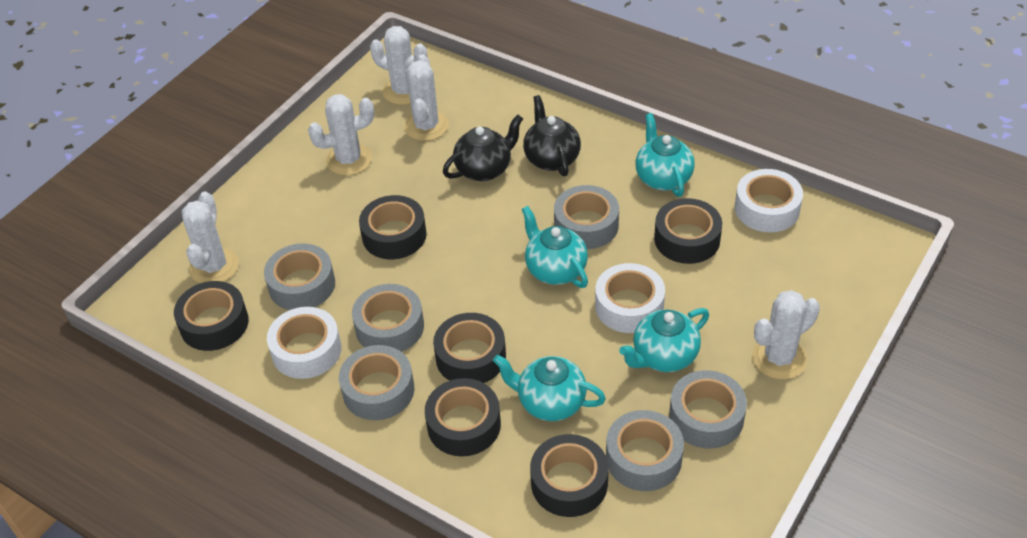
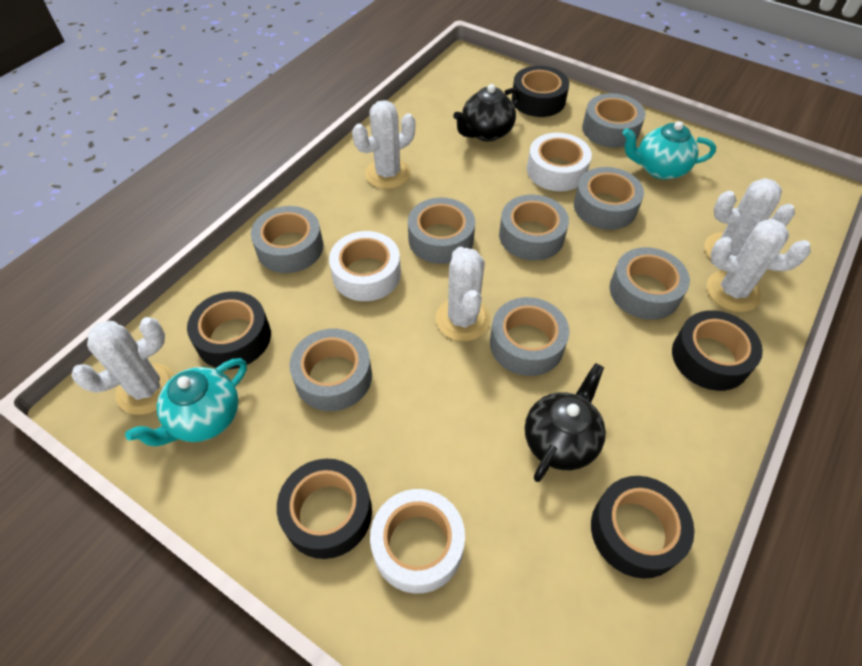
black tape: [174,281,249,351] [359,195,427,259] [425,378,501,456] [433,313,506,383] [530,434,608,517] [654,198,722,264] = 6 -> [187,291,271,369] [277,459,372,559] [512,66,569,117] [591,476,694,579] [672,310,763,391] = 5
grey tape: [264,243,335,310] [339,345,414,420] [352,284,424,352] [554,185,619,249] [606,410,684,491] [669,370,747,449] = 6 -> [251,206,323,273] [289,329,372,411] [408,197,475,264] [490,297,569,376] [499,195,569,261] [574,167,644,230] [582,93,645,148] [609,247,690,320] = 8
turquoise teapot: [493,355,606,421] [522,206,588,288] [619,308,709,372] [636,113,695,197] = 4 -> [125,358,247,446] [623,121,716,180] = 2

